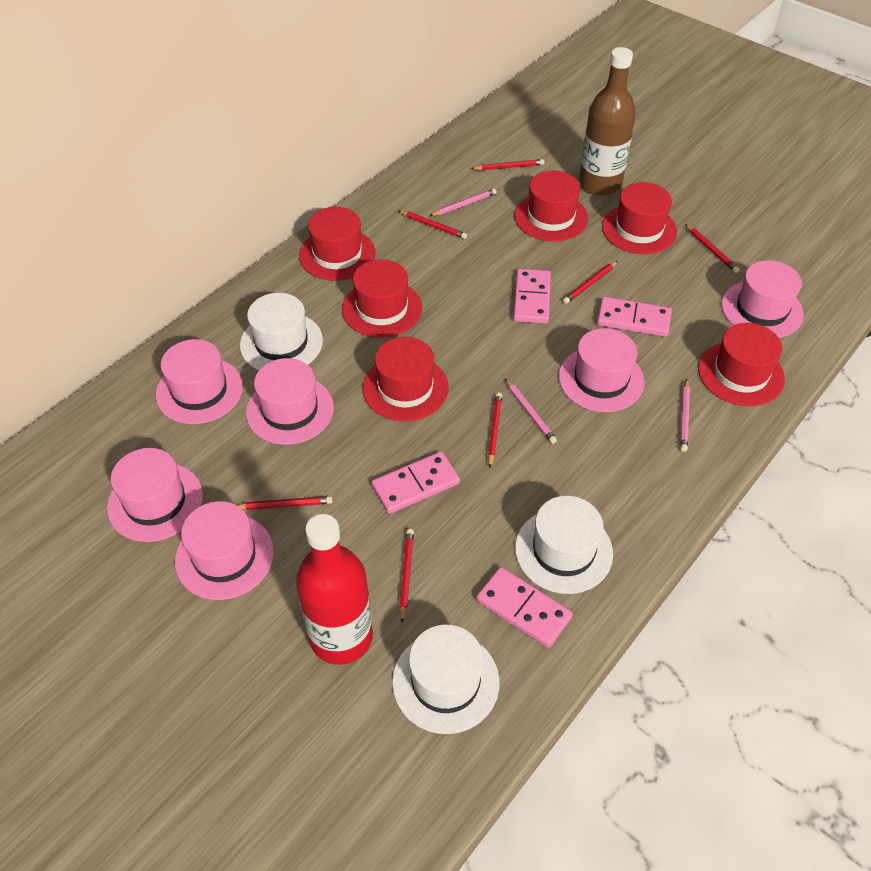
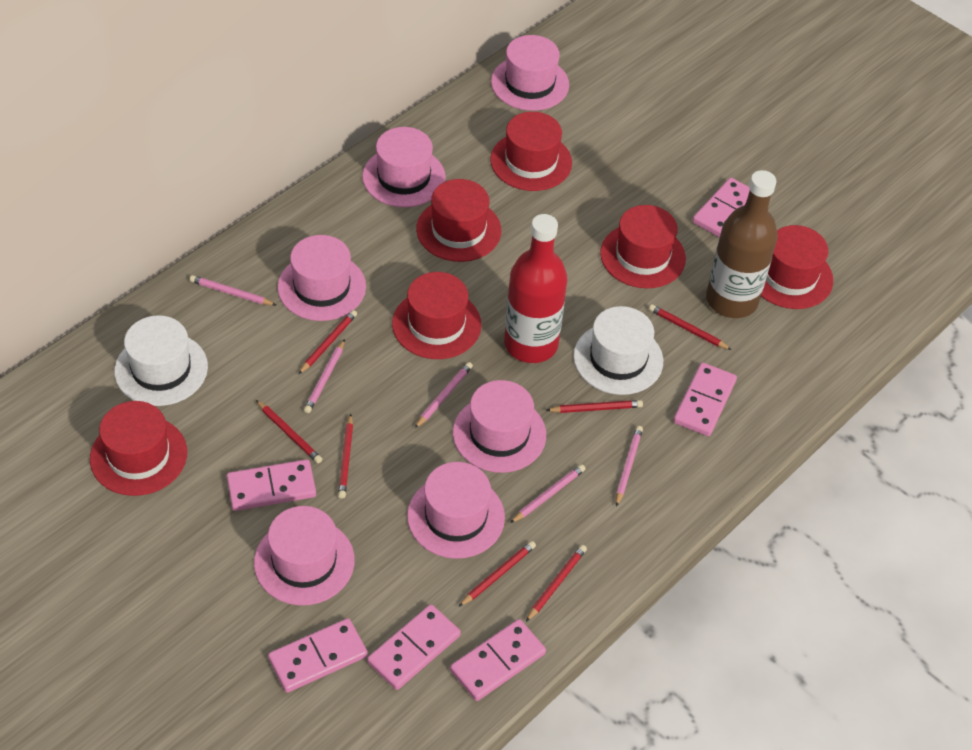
pink domino: [371,452,460,514] [476,567,573,648] [513,269,551,324] [597,297,672,337] = 4 -> [227,459,316,511] [268,618,368,693] [367,604,461,690] [450,619,546,701] [673,362,737,436] [692,178,750,238] = 6
pink pencil: [430,188,497,216] [505,378,557,444] [680,379,690,452] = 3 -> [190,275,276,305] [304,339,345,413] [415,362,473,428] [510,464,586,523] [616,426,643,507] = 5
white hat: [240,293,323,370] [392,625,499,734] [515,496,613,594] = 3 -> [114,315,208,406] [573,306,663,395] = 2

